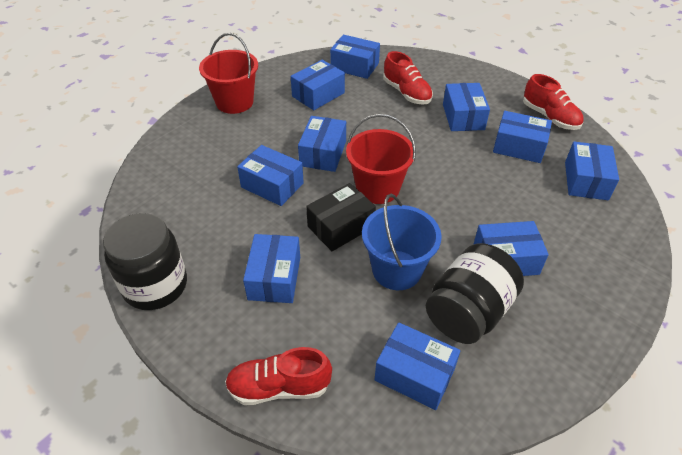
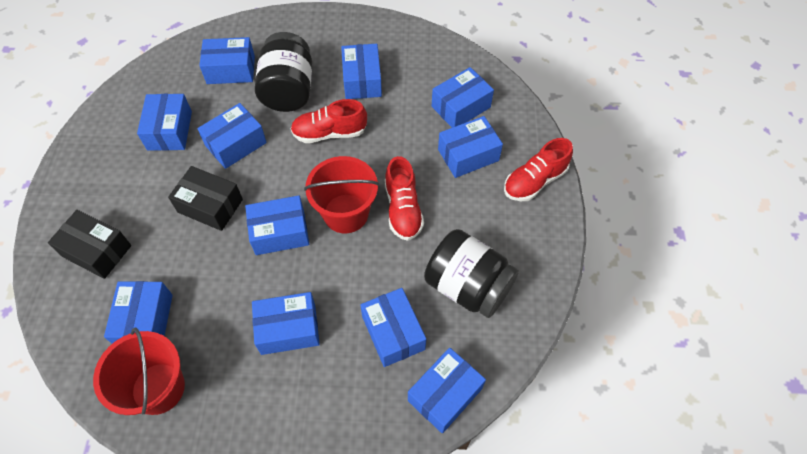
black box: [306,183,376,251] = 1 -> [48,210,131,279] [168,166,243,231] = 2
blue box: [237,145,304,206] [243,234,300,303] [291,60,345,110] [298,116,346,172] [330,35,380,79] [375,322,460,410] [443,83,490,131] [473,221,549,276] [493,111,552,163] [565,142,619,200] = 10 -> [104,281,173,344] [137,94,192,151] [197,103,267,169] [199,37,255,84] [245,195,309,255] [252,292,320,355] [341,44,382,99] [360,288,426,367] [408,348,486,433] [432,67,494,128] [438,116,503,178] = 11
blue bucket: [362,194,442,290] = 1 -> none = 0

